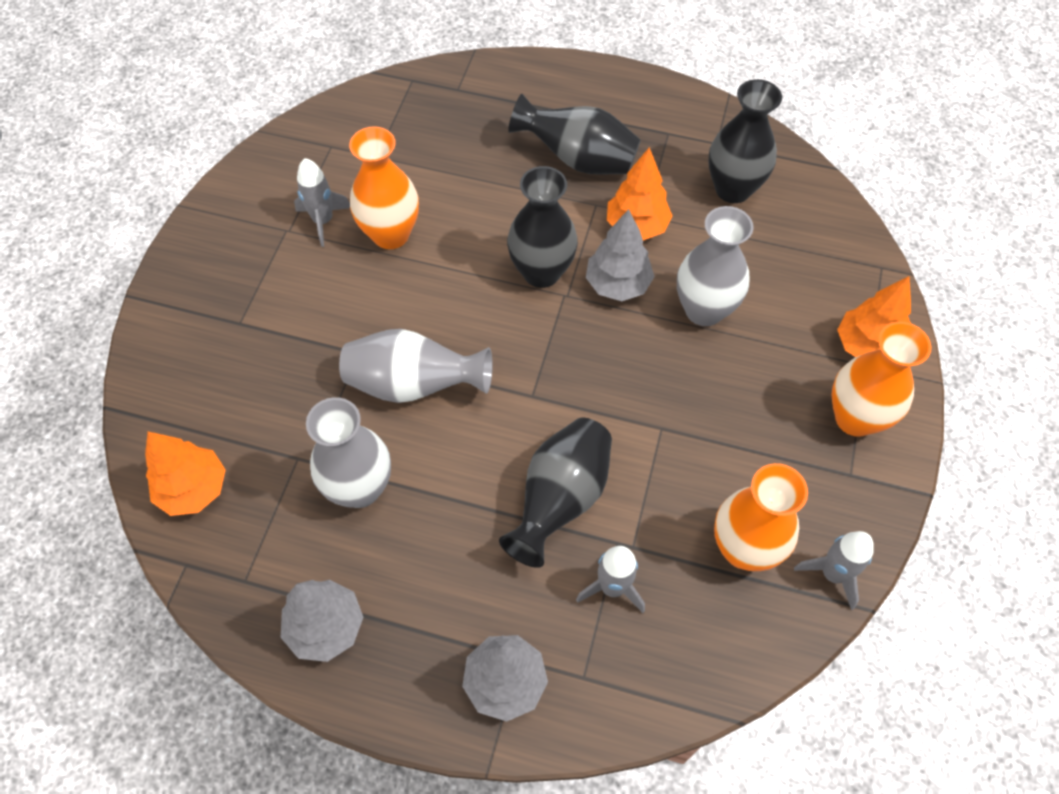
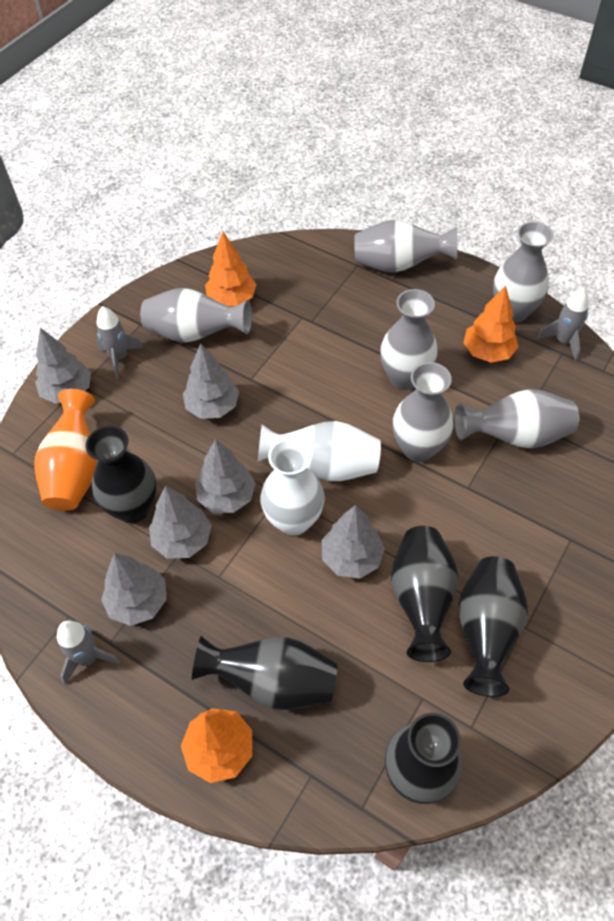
black vase: [499,418,612,568] [507,166,578,288] [508,94,641,175] [708,79,782,203] = 4 -> [86,425,157,523] [192,636,337,710] [385,713,462,804] [391,526,458,662] [458,556,528,697] = 5
grey tree: [281,580,364,662] [462,635,548,722] [586,209,654,301] = 3 -> [35,328,91,404] [101,553,167,626] [149,485,212,558] [183,343,239,419] [195,439,256,513] [322,505,385,579] = 6
grey vase: [306,397,391,508] [339,329,493,403] [677,206,753,326] = 3 -> [140,288,252,343] [354,220,457,273] [380,289,438,390] [392,362,453,462] [454,389,579,449] [493,221,554,323] = 6
orange vase: [349,126,419,249] [714,463,808,571] [831,322,931,437] = 3 -> [34,389,97,511] = 1
white vase: none = 0 -> [258,421,381,481] [260,438,324,536] = 2

